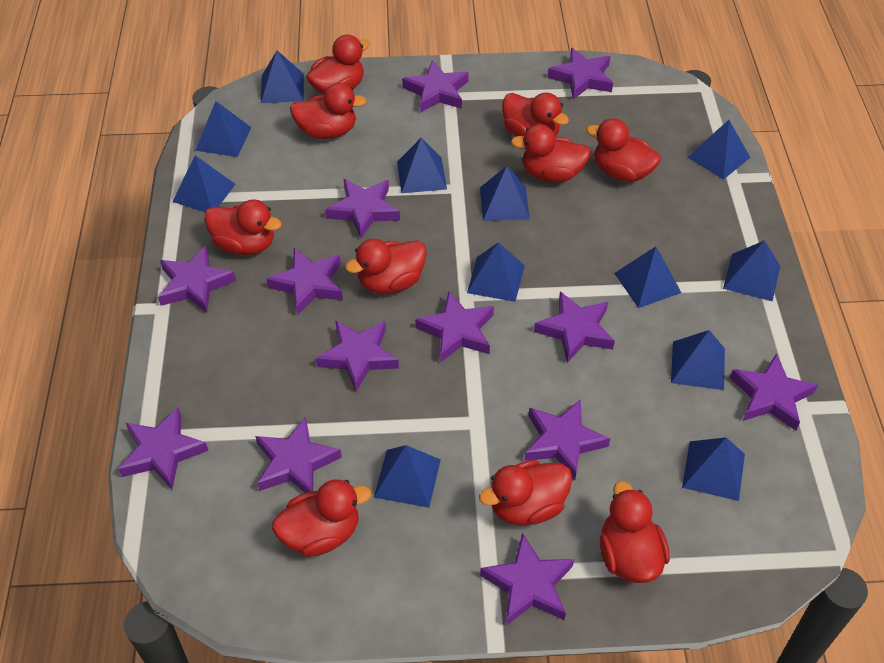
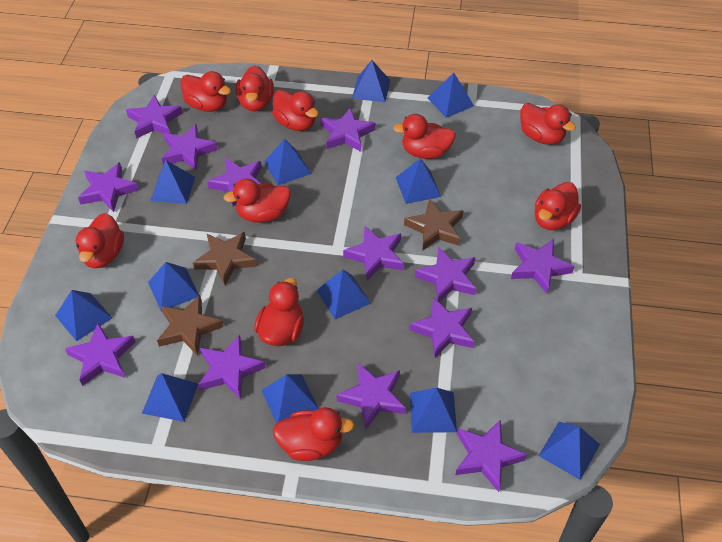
brown star: none = 0 -> [157,295,224,356] [193,232,257,285] [404,198,464,250] = 3

